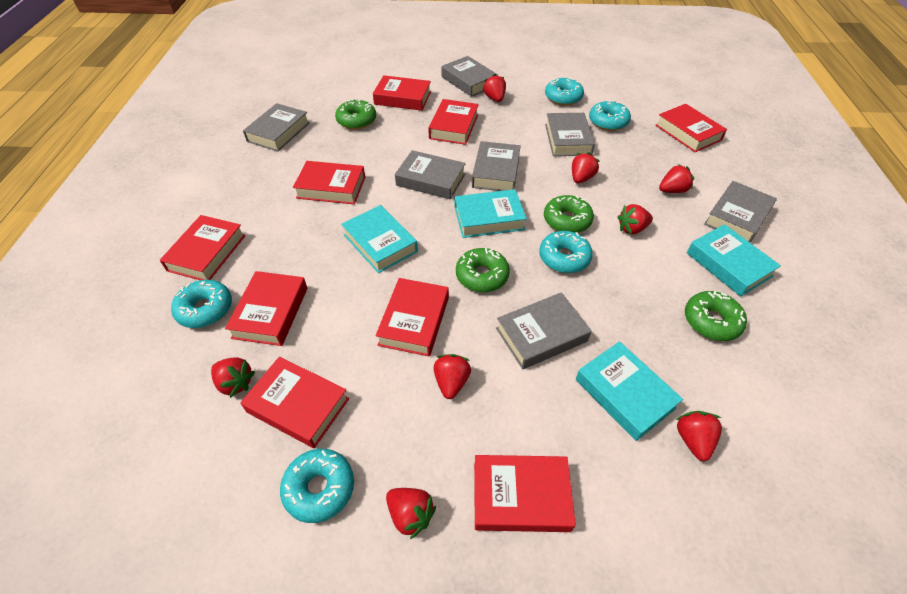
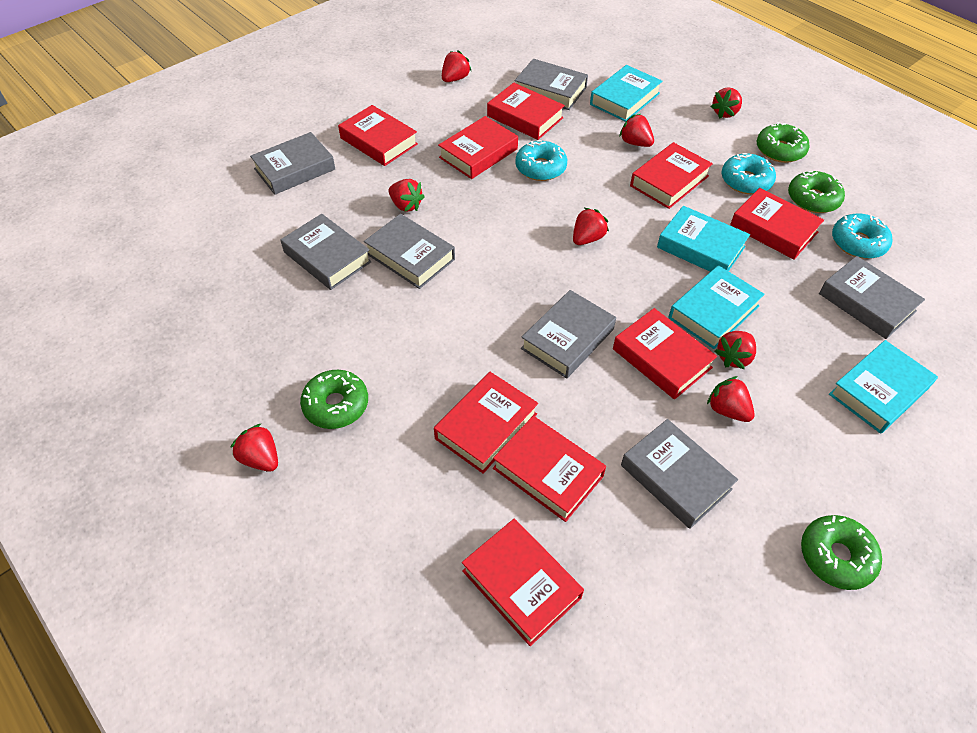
turquoise donut: [171,280,232,328] [280,449,354,523] [539,231,593,273] [545,78,584,105] [589,100,631,131] = 5 -> [515,140,567,181] [721,153,776,194] [832,214,892,259] = 3

